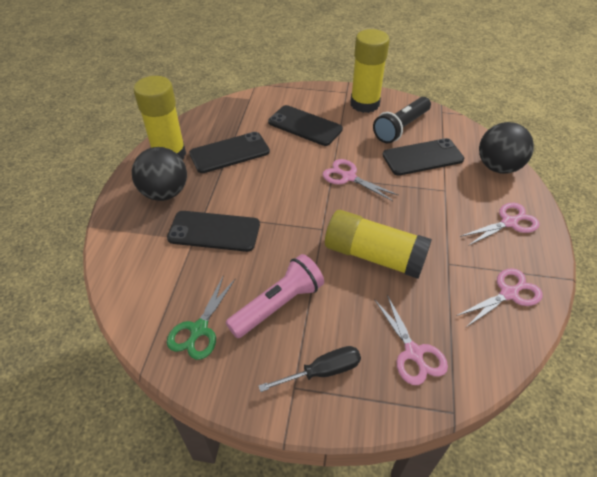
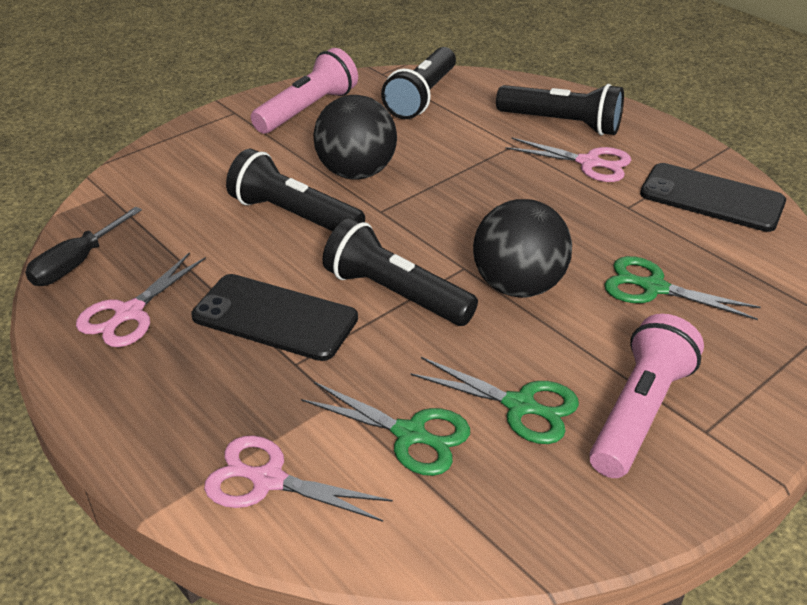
black flashlight: [373,97,431,143] = 1 -> [226,149,365,231] [323,218,478,326] [381,47,456,119] [496,84,624,136] = 4
black phone: [167,211,260,252] [189,132,270,173] [268,105,343,146] [383,138,464,176] = 4 -> [191,274,358,361] [640,163,786,232] = 2
green scissors: [167,275,236,360] = 1 -> [301,382,470,476] [410,357,579,444] [604,256,761,320] = 3
pink flashlight: [226,254,324,338] = 1 -> [251,48,358,133] [589,314,704,478] = 2
pink scissors: [323,159,399,201] [374,295,448,385] [456,268,543,326] [460,203,540,246] = 4 -> [76,252,206,347] [204,435,393,522] [505,137,631,182] = 3
yellow glue stick: [133,76,186,159] [325,210,432,279] [350,29,390,113] = 3 -> none = 0

